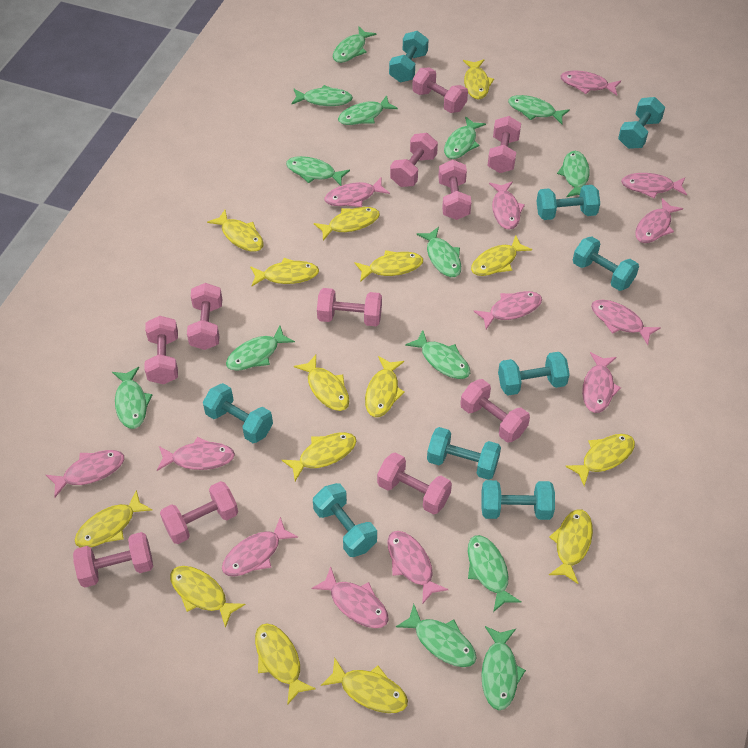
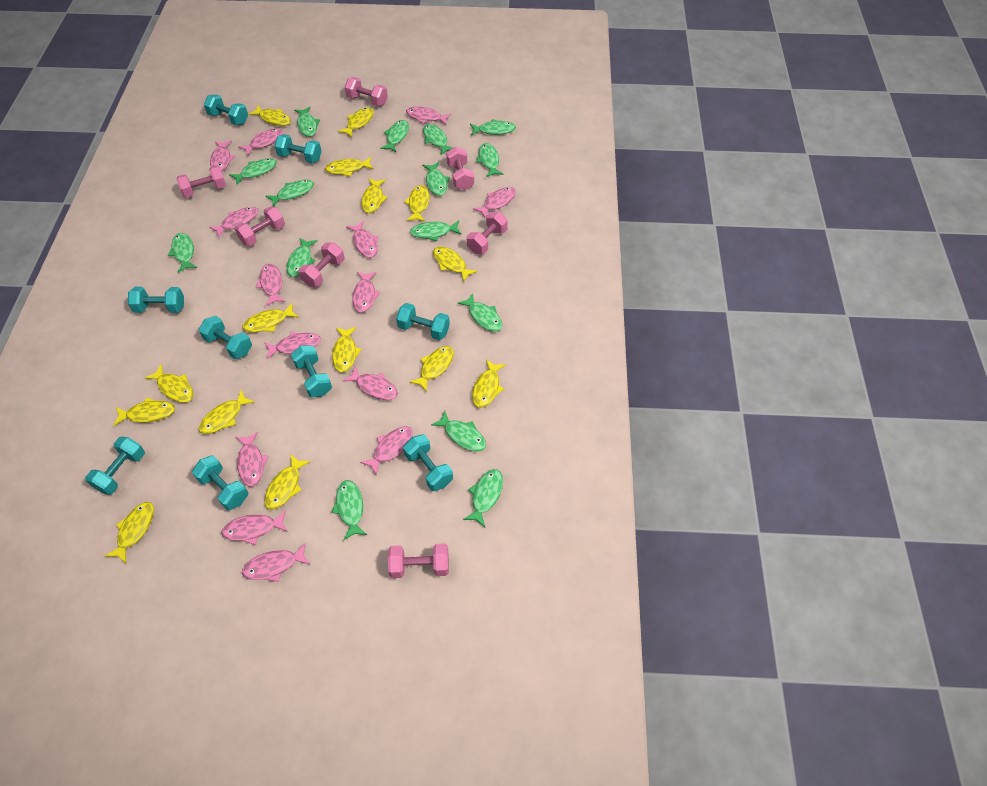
green fish: [112,367,152,429] [226,326,295,371] [286,156,350,186] [291,85,353,106] [333,27,376,63] [338,95,398,125] [396,604,477,667] [405,330,470,379] [416,227,461,277] [444,116,486,159] [468,535,521,612] [481,626,526,710] [508,95,570,124] [557,151,590,197] = 14 -> [168,233,197,272] [229,158,277,185] [266,180,314,207] [286,238,317,277] [294,107,320,137] [331,480,367,540] [380,120,409,152] [410,220,461,241] [422,162,450,196] [423,124,453,155] [431,411,486,452] [457,293,502,332] [463,469,503,527] [470,119,516,135] [476,143,503,177] = 15
pink dumbbell: [73,532,153,587] [145,316,178,384] [160,481,238,544] [187,283,222,350] [317,288,382,326] [377,452,452,515] [390,133,438,187] [412,67,468,113] [438,160,472,220] [460,379,530,443] [488,116,521,173] = 11 -> [177,165,226,198] [235,206,285,246] [298,242,345,287] [345,77,388,106] [388,543,449,578] [446,147,474,190] [466,212,508,254] = 7
pink fish: [46,450,124,497] [157,437,235,471] [222,517,298,576] [311,566,389,628] [324,178,390,207] [387,531,449,605] [474,291,542,329] [489,181,525,230] [560,71,621,96] [582,352,621,413] [591,299,661,345] [621,173,687,198] [635,198,683,243] = 13 -> [209,207,258,238] [210,140,235,172] [221,510,288,545] [236,432,269,487] [238,129,283,155] [242,542,310,582] [256,264,285,306] [264,332,321,359] [343,366,398,400] [346,221,378,258] [352,272,380,313] [360,426,413,475] [406,106,452,125] [473,187,516,218] = 14

